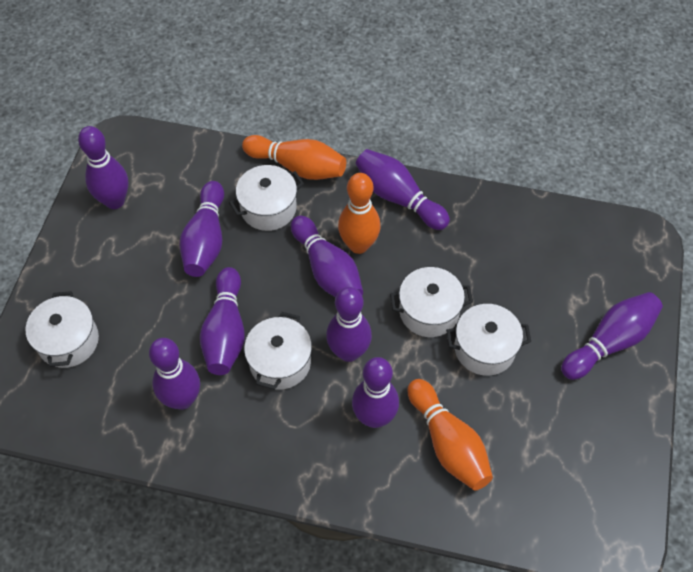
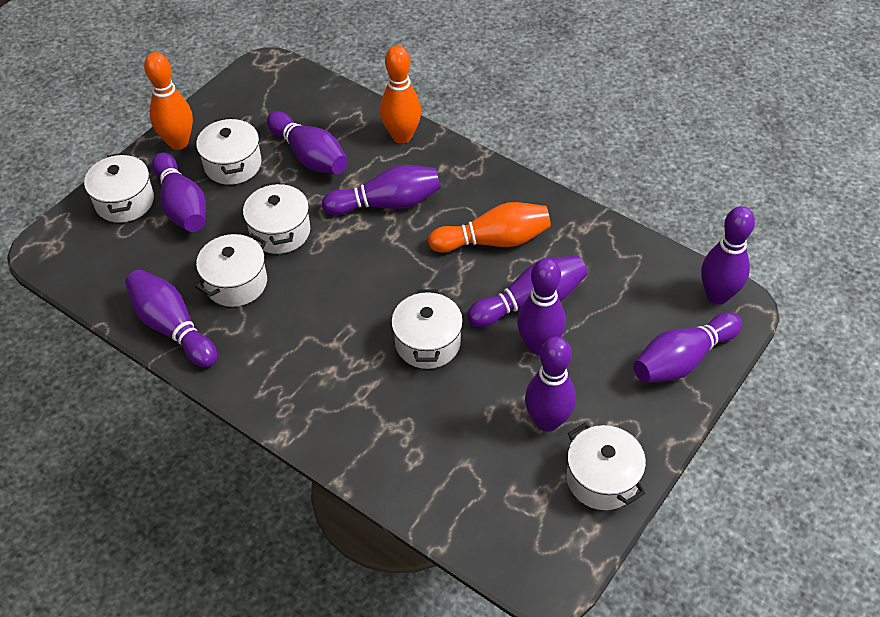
white pot: [25,291,99,368] [229,165,304,231] [244,312,312,390] [390,267,473,337] [446,304,531,376] = 5 -> [84,153,154,223] [196,117,262,185] [196,233,267,307] [243,182,310,254] [391,289,463,369] [567,423,646,510] = 6

